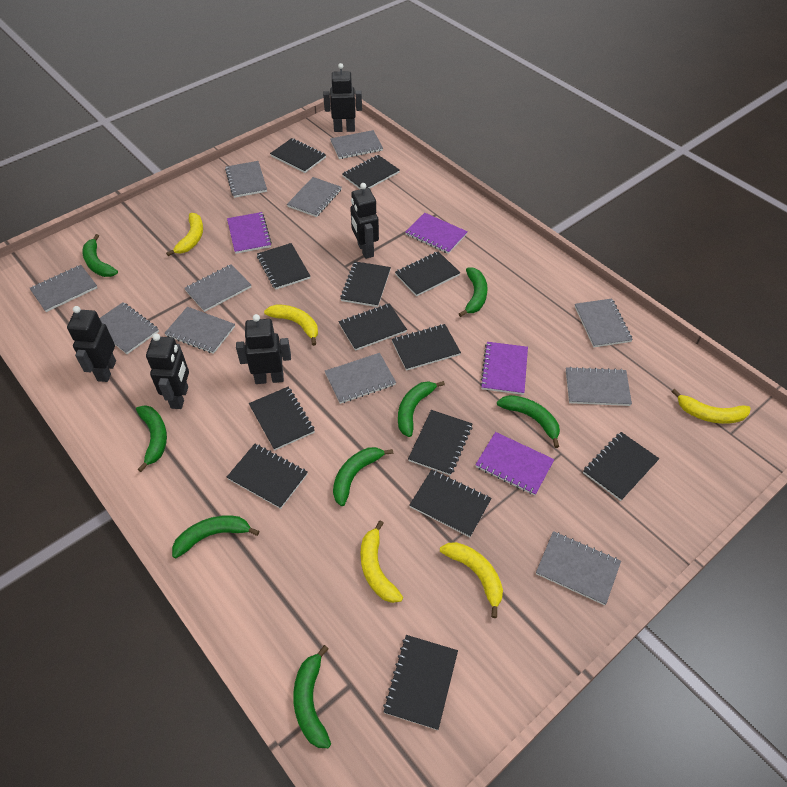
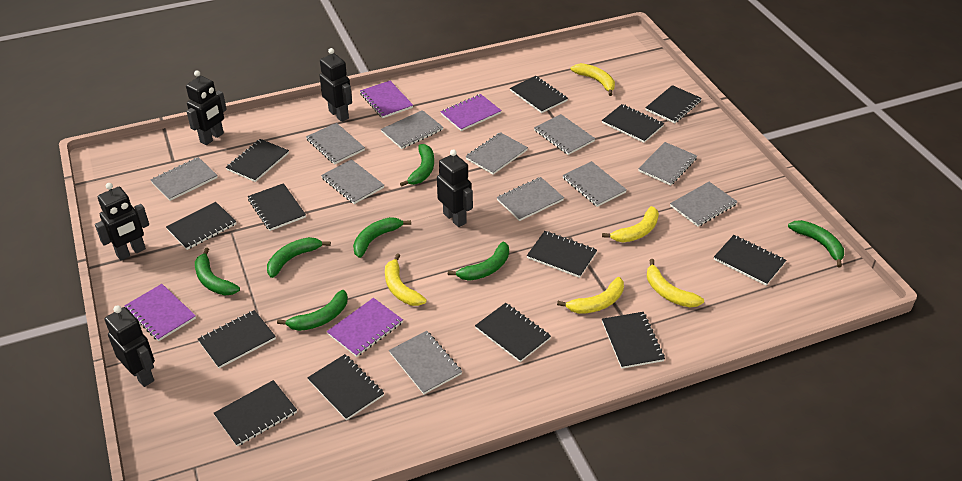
green banana: [82,234,118,277] [136,405,167,472] [172,515,259,558] [293,645,331,748] [333,447,393,506] [398,381,445,437] [459,267,488,317] [497,395,560,448] = 8 -> [195,248,240,295] [267,237,331,278] [277,290,348,331] [353,217,411,258] [400,144,434,187] [448,242,509,281] [788,220,844,268] = 7

